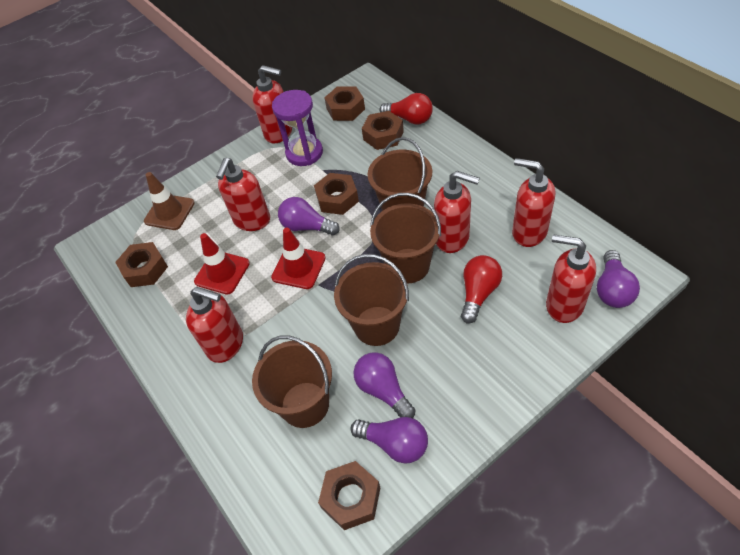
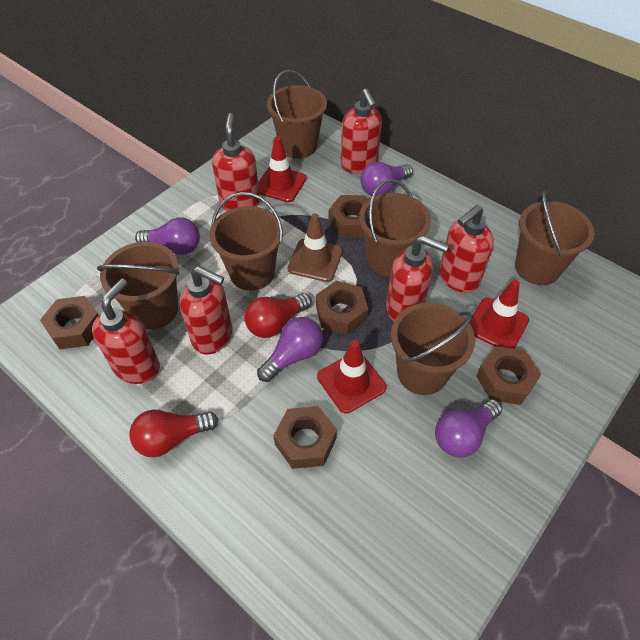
brown bucket: [252,335,332,428] [334,254,409,346] [368,137,432,211] [370,193,441,284] = 4 -> [97,242,180,329] [209,192,283,291] [267,70,327,159] [359,179,431,276] [391,303,475,395] [515,191,594,285] = 6
purple hourglass: [272,90,323,166] = 1 -> none = 0
red traffic cone: [194,233,250,295] [271,228,326,289] = 2 -> [258,136,307,202] [317,340,387,414] [469,280,529,349] = 3

